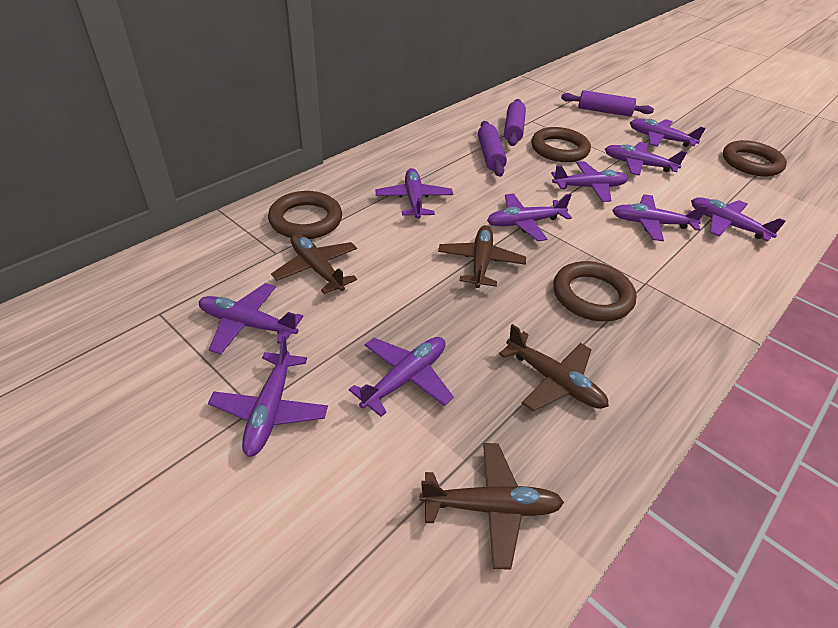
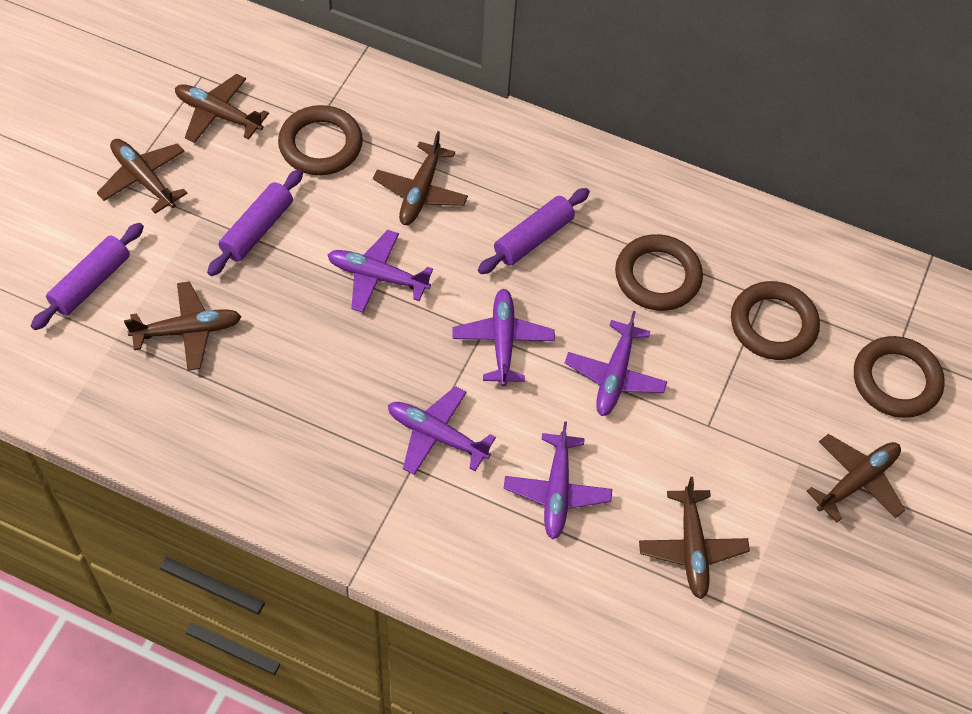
brown plane: [271,233,357,294] [420,443,564,570] [438,225,526,288] [499,324,609,411] = 4 -> [97,139,188,214] [124,281,242,371] [175,74,269,143] [373,131,468,225] [639,477,750,599] [806,434,905,522] = 6
purple plane: [199,283,303,354] [208,336,328,457] [349,337,454,417] [376,168,453,219] [487,193,572,241] [551,161,629,202] [605,142,687,176] [612,194,708,241] [630,119,706,147] [691,197,786,242] = 10 -> [327,230,433,312] [388,386,496,475] [452,289,555,386] [504,421,612,539] [565,311,667,416] = 5

